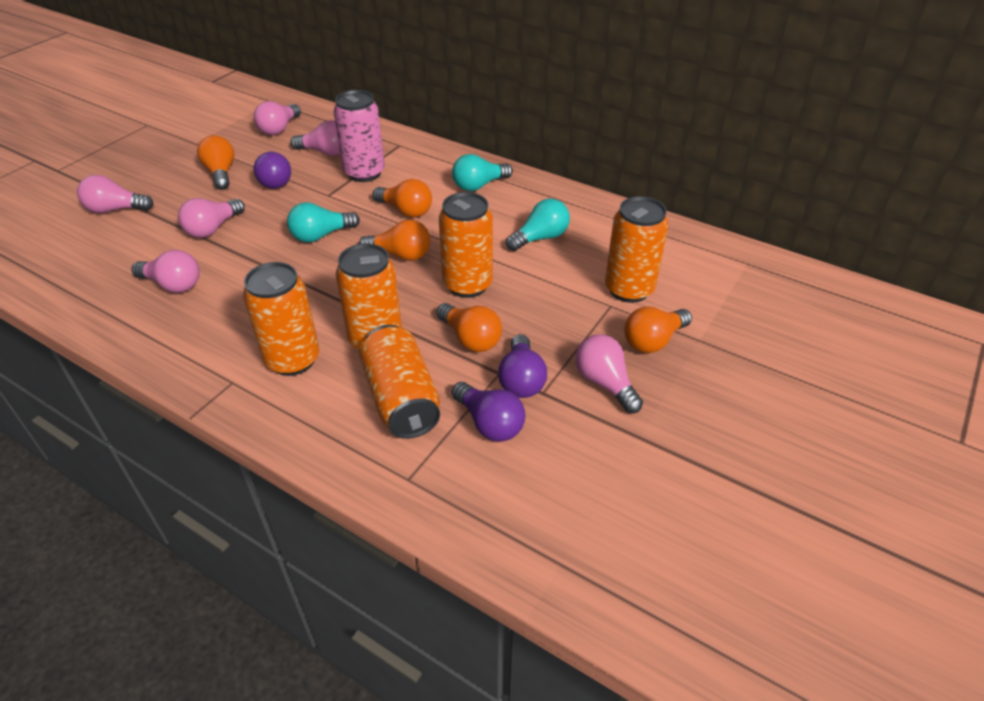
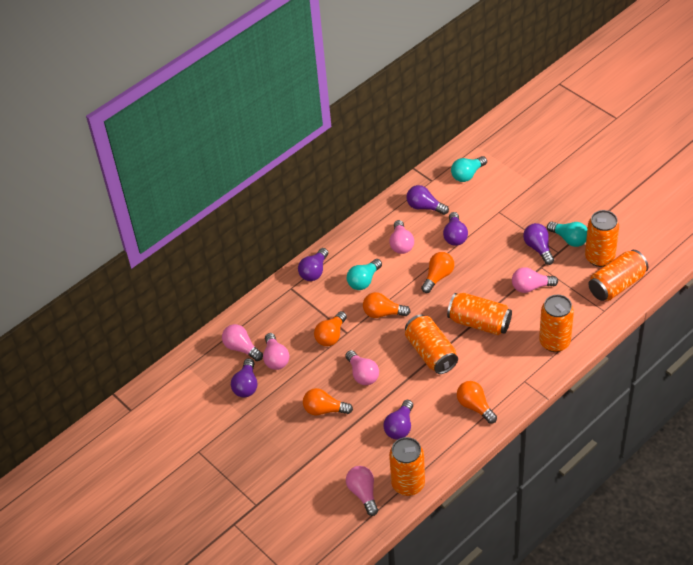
orange can: [243,262,319,376] [336,243,402,350] [359,325,440,439] [439,192,493,298] [605,196,669,303] = 5 -> [389,437,425,496] [405,314,458,374] [447,293,512,335] [539,295,574,352] [585,210,619,267] [589,250,648,301] = 6
pink can: [334,90,385,182] = 1 -> none = 0
purple light bulb: [254,151,291,189] [452,382,525,442] [498,334,547,398] = 3 -> [231,358,257,398] [298,248,328,281] [384,400,413,440] [406,185,449,215] [443,212,468,246] [523,223,554,265] = 6

